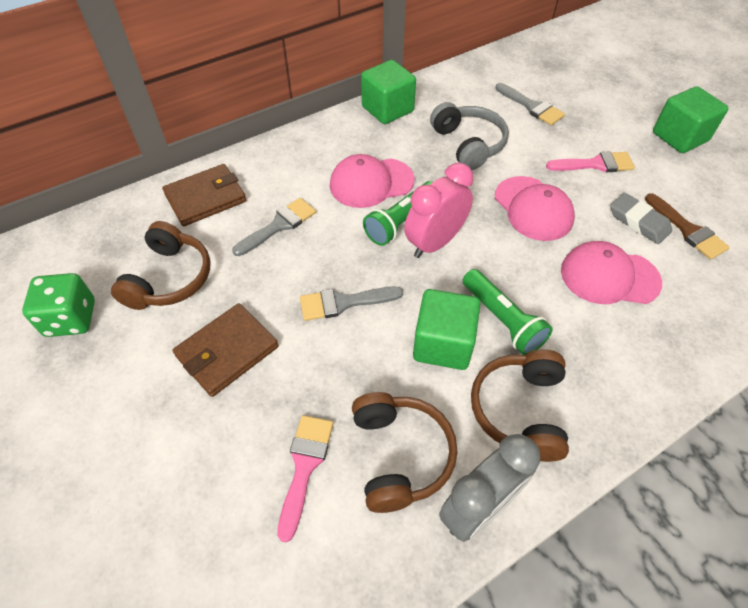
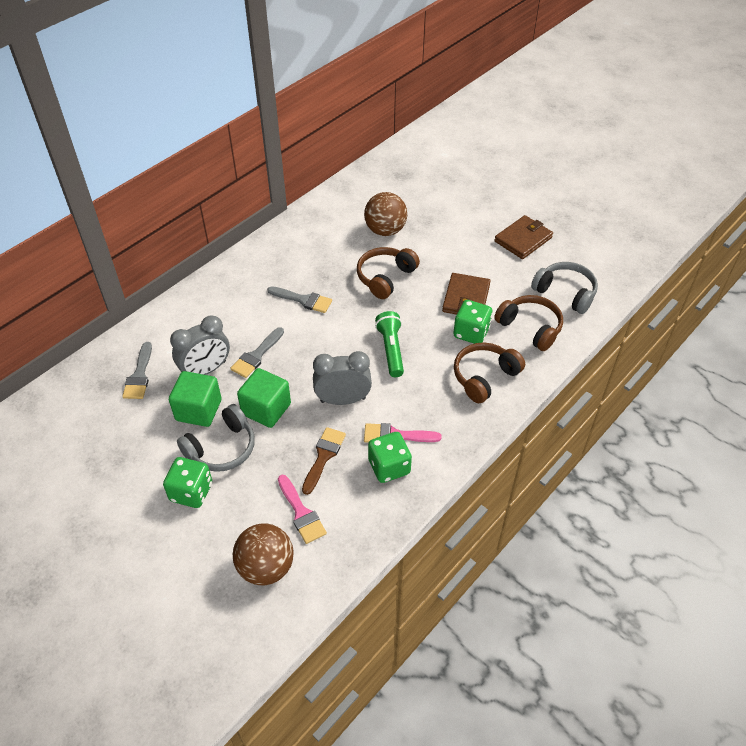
brown ball: none = 0 -> [233,523,294,585] [364,192,407,236] = 2
green cube: [361,60,416,124] [413,289,480,370] [653,86,729,153] = 3 -> [169,371,222,427] [237,368,291,428] = 2
green dice: [22,273,95,337] = 1 -> [163,457,212,508] [368,432,412,483] [453,300,492,344] = 3
green flashlight: [363,181,432,246] [463,269,553,355] = 2 -> [375,311,404,377] = 1
grey clock: [439,434,540,542] = 1 -> [170,315,230,375] [313,351,372,405] = 2
grey eraser: [610,193,672,244] = 1 -> none = 0
grey headphones: [430,102,509,170] = 1 -> [177,404,255,472] [531,262,598,314] = 2
pink cap: [330,154,415,208] [495,176,575,241] [561,241,662,304] = 3 -> none = 0
pink clock: [404,163,473,258] = 1 -> none = 0

